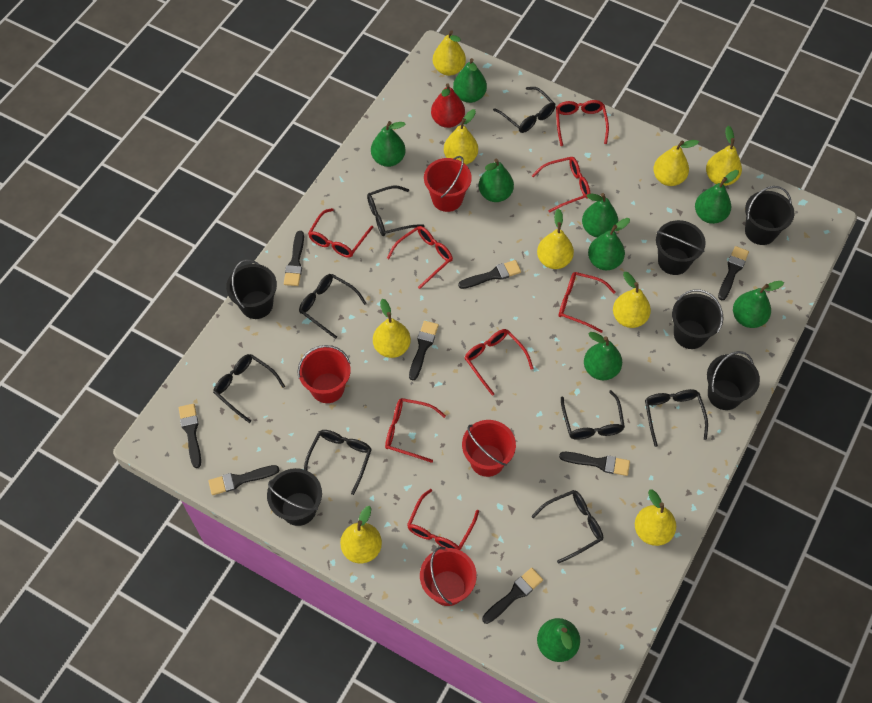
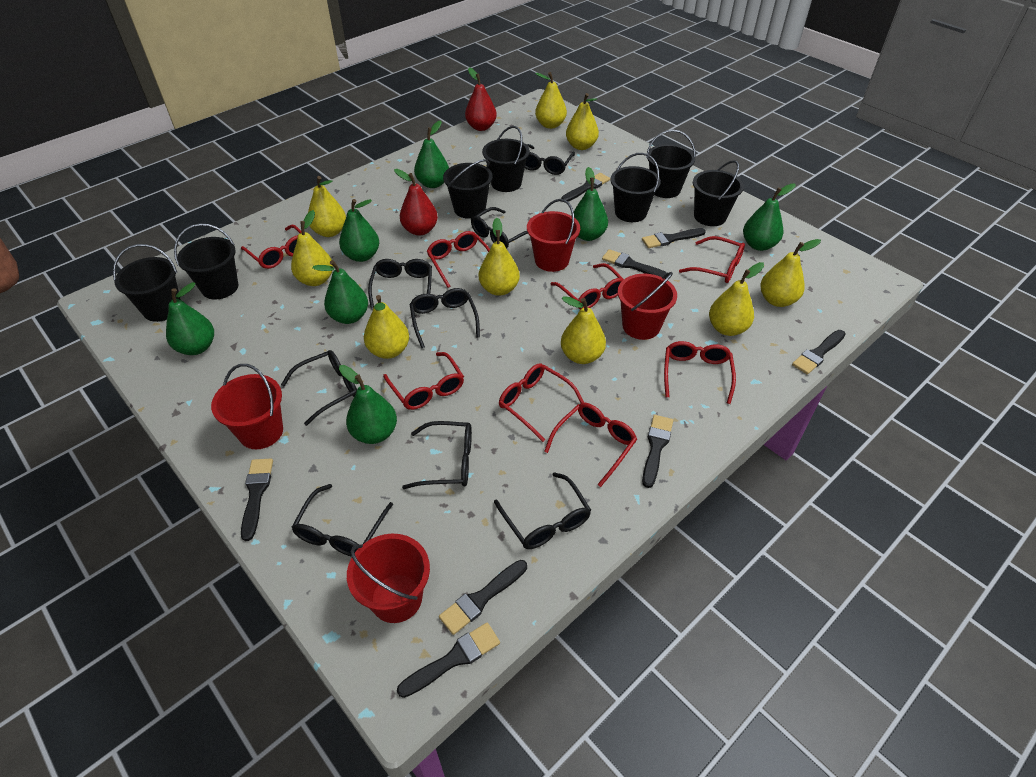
black bucket: [226,260,277,319] [267,468,322,526] [656,220,706,275] [672,289,723,349] [707,351,760,410] [745,186,794,245] = 6 -> [113,244,181,322] [174,224,238,300] [443,159,493,219] [482,126,530,192] [610,153,661,222] [646,130,696,198] [693,160,744,226] = 7
green pear: [371,121,406,167] [453,58,487,103] [478,159,514,202] [537,618,580,662] [582,193,618,237] [584,332,622,380] [588,218,630,270] [695,170,739,224] [733,281,784,328] = 9 -> [166,282,214,355] [312,260,368,324] [339,199,379,262] [339,365,397,444] [414,120,449,188] [574,167,608,241] [743,183,796,251] = 7
red pear: [431,84,465,128] = 1 -> [394,169,438,236] [465,68,497,131] = 2

